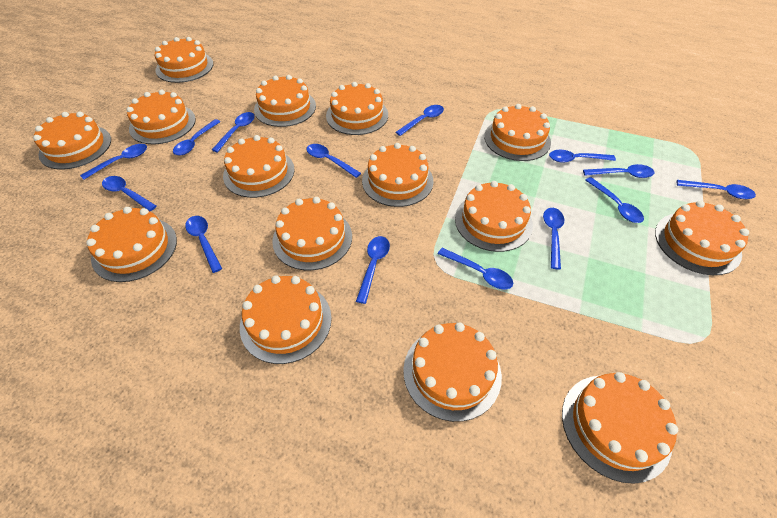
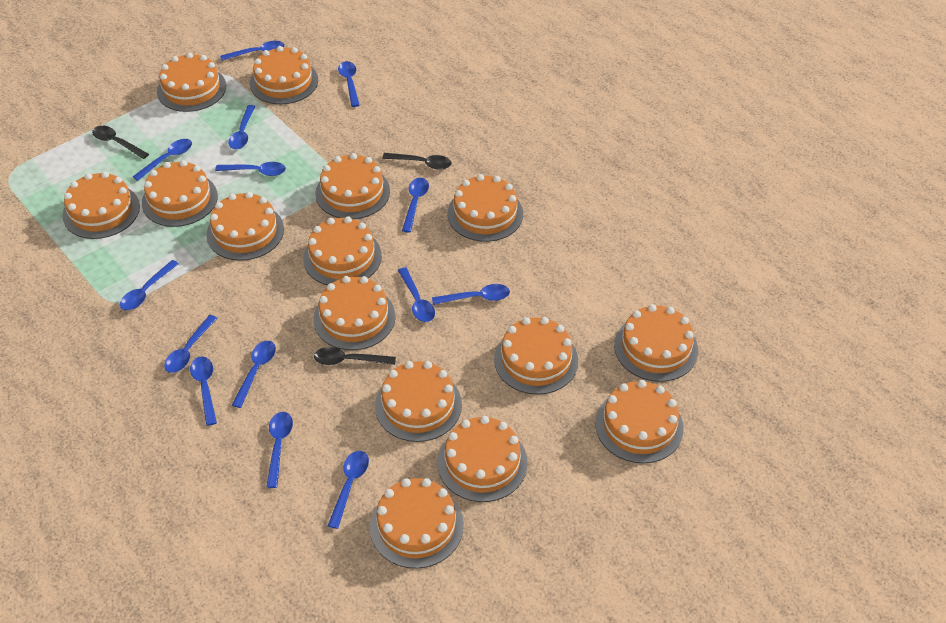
black spoon: none = 0 -> [92,126,149,159] [314,347,396,365] [382,153,451,170] = 3

